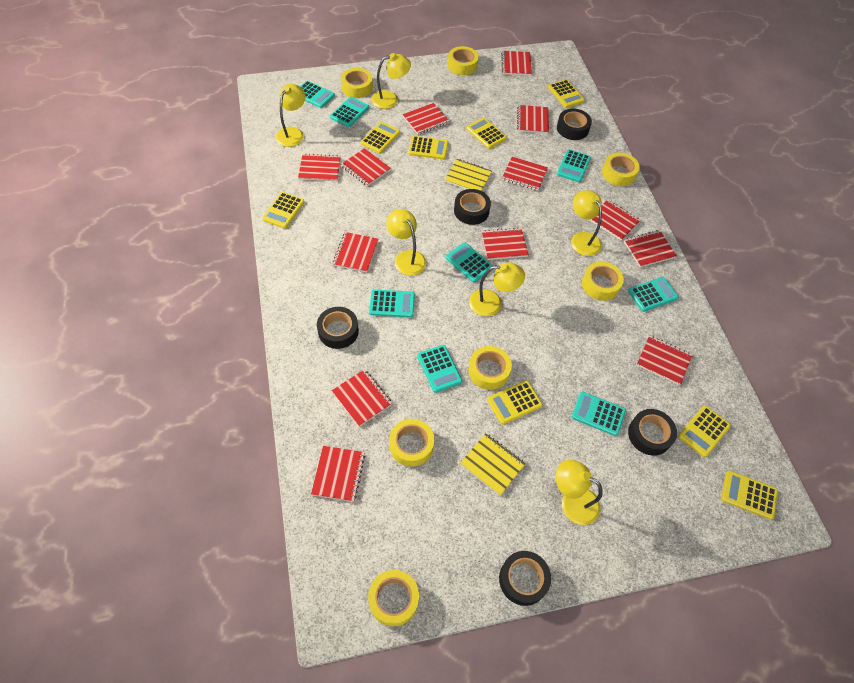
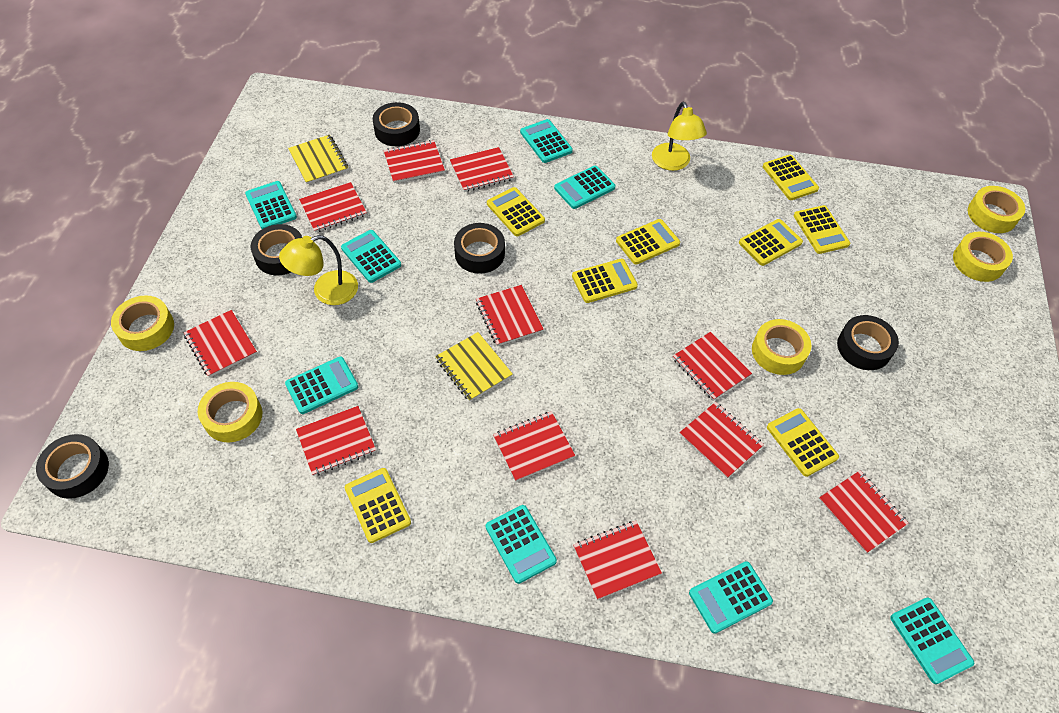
red notebook: [298,154,341,181] [311,446,365,502] [331,369,392,427] [333,232,378,272] [341,148,391,186] [403,103,449,135] [482,228,529,260] [501,51,532,76] [502,157,548,191] [517,105,549,134] [590,200,641,241] [624,230,677,267] [637,335,693,385] = 13 -> [184,310,257,378] [296,406,376,476] [299,182,367,233] [384,140,445,183] [450,147,514,192] [476,285,544,346] [493,411,575,481] [573,521,662,600] [673,332,752,401] [679,402,764,478] [819,471,908,553] = 11
yellow lamp: [275,84,306,147] [371,53,411,109] [386,209,426,276] [469,262,525,316] [556,459,603,525] [571,190,602,256] = 6 -> [279,235,358,305] [652,101,707,171] = 2
yellow tape: [341,68,373,98] [368,570,419,626] [389,419,434,467] [448,46,479,75] [469,346,512,390] [582,262,624,301] [602,153,640,186] = 7 -> [111,295,174,351] [198,382,262,442] [752,319,811,375] [953,232,1013,282] [968,186,1025,233] = 5

